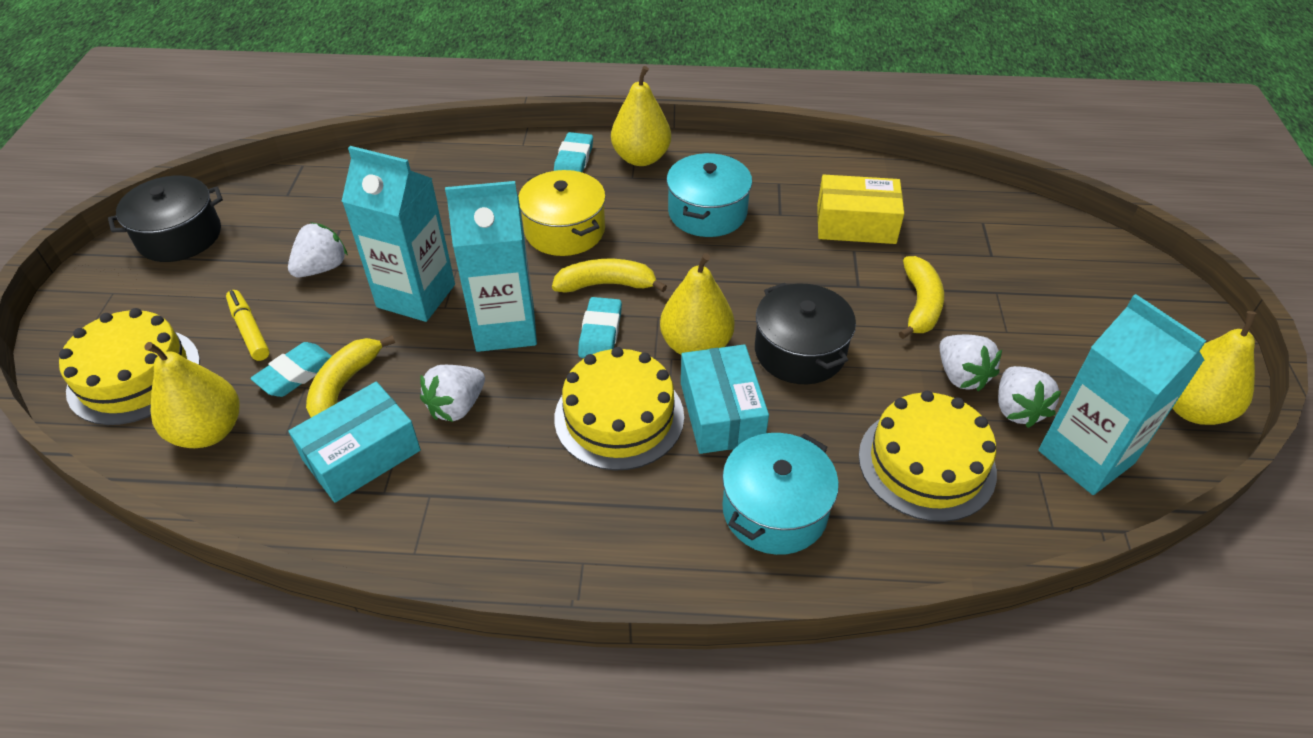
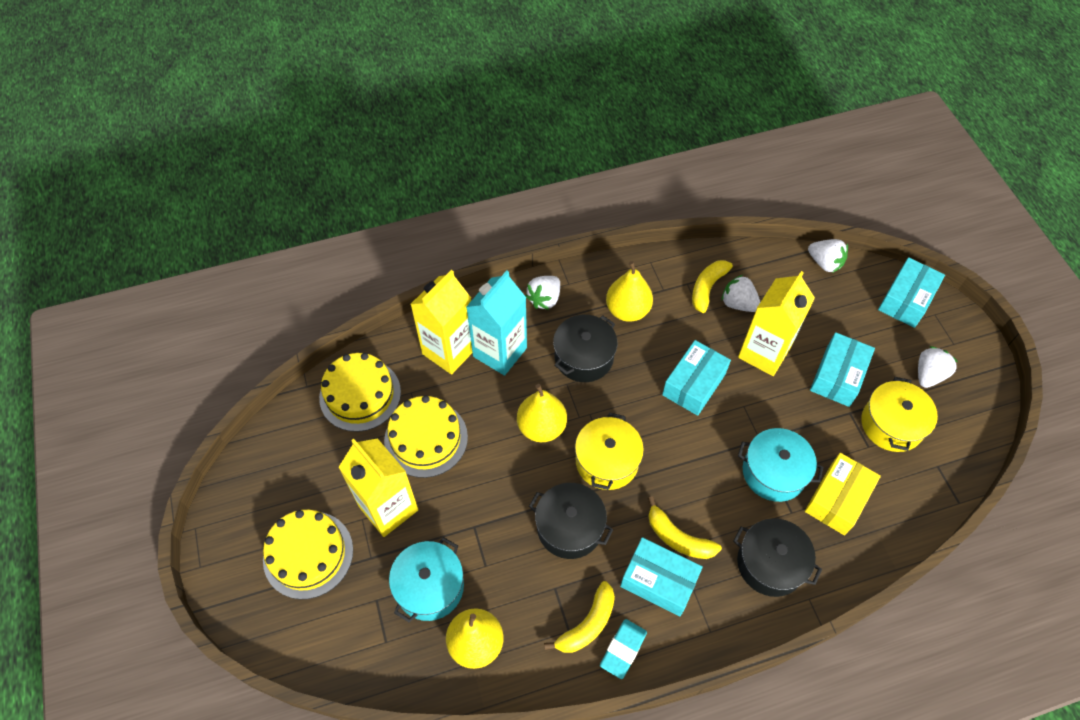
black pot: [108,176,223,262] [755,283,856,384] = 2 -> [529,483,613,559] [553,315,617,382] [734,518,822,597] = 3
turquoise box: [288,382,421,503] [681,344,769,454] = 2 -> [620,537,703,617] [662,340,731,416] [810,332,875,407] [878,257,945,328] = 4
turquoise carton: [341,146,455,322] [445,181,537,352] [1038,294,1206,495] = 3 -> [466,270,527,376] = 1
turquoise eraser: [250,342,332,397] [554,132,593,172] [578,297,622,358] = 3 -> [600,619,647,679] = 1
yellow carton: none = 0 -> [339,438,418,537] [410,270,472,375] [738,271,815,376] = 3
yellow marker: [226,290,270,361] = 1 -> none = 0
yellow pear: [144,342,240,448] [611,66,671,166] [660,253,735,355] [1172,311,1256,425] = 4 -> [446,608,503,669] [517,384,567,442] [606,261,653,322] = 3
yellow pot: [518,170,606,256] = 1 -> [575,412,644,490] [861,377,938,452] = 2

